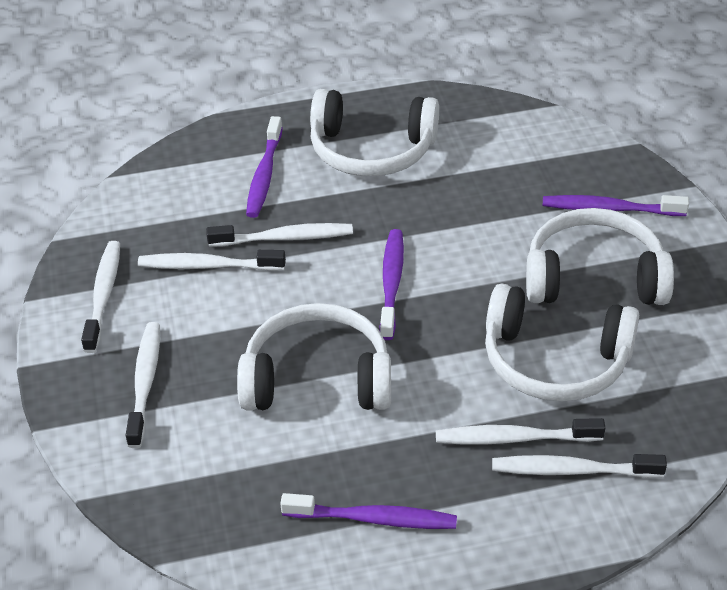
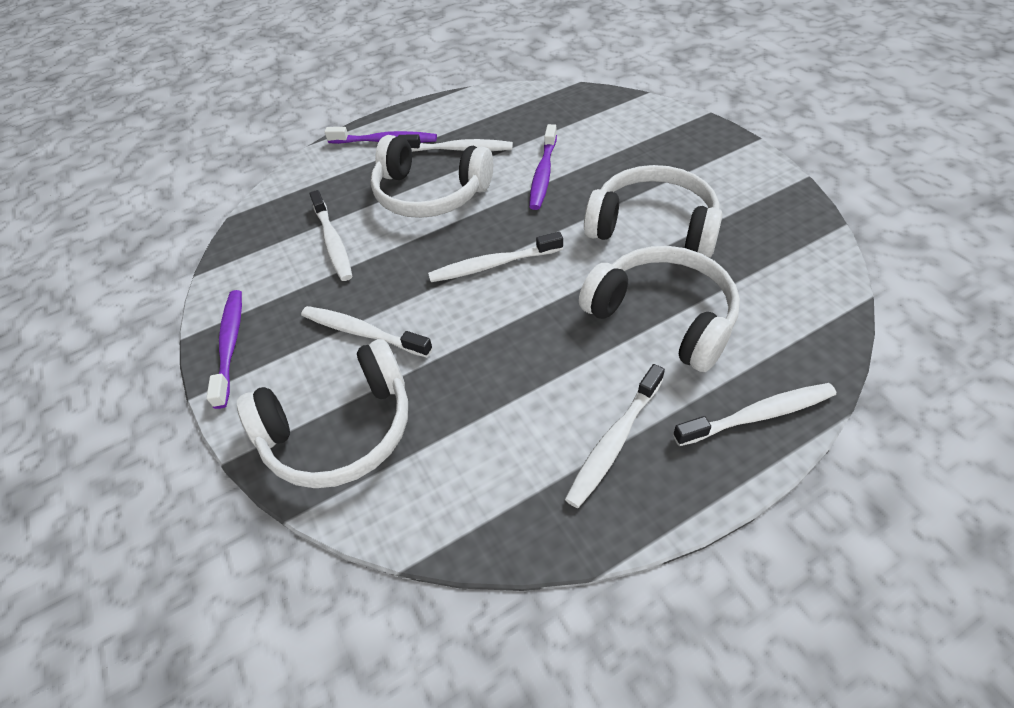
purple toothbrush: [246,116,283,218] [280,493,457,529] [379,229,404,340] [543,195,689,216] = 4 -> [206,290,242,409] [324,127,437,144] [529,124,557,210] = 3

